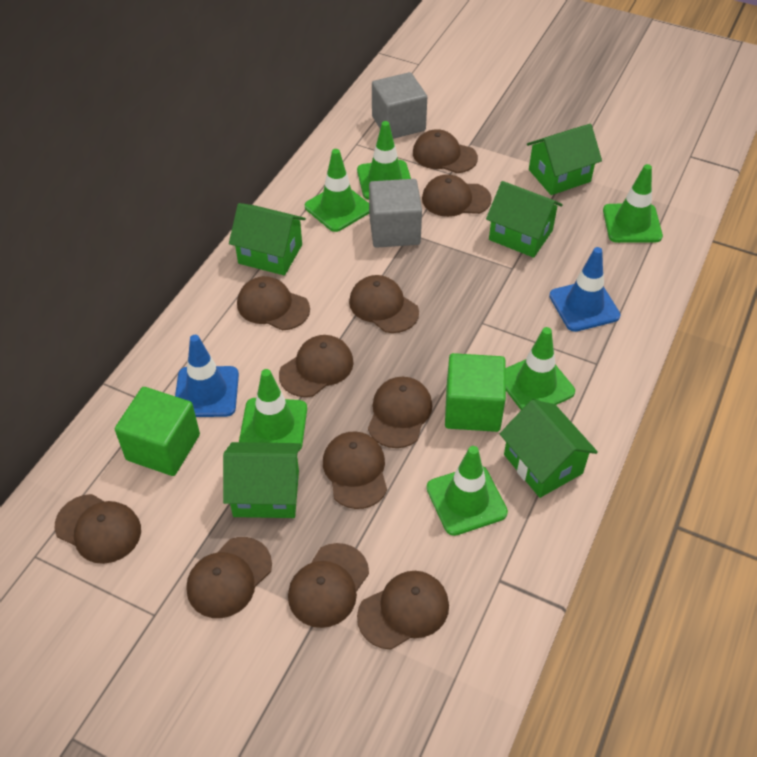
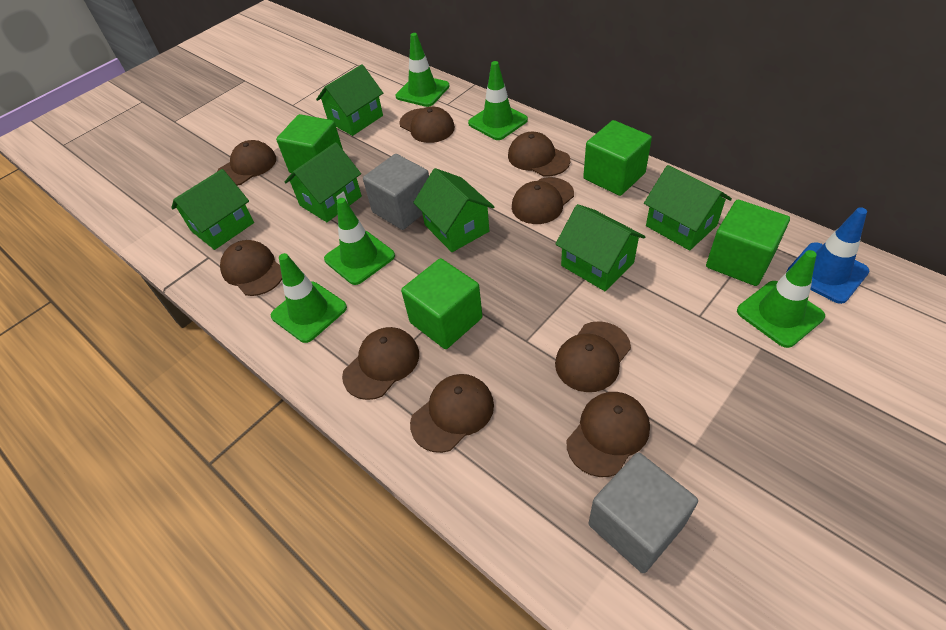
blue traffic cone: [175,335,239,417] [549,247,621,332] = 2 -> [786,207,869,304] = 1
brown cap: [55,494,141,564] [186,537,272,618] [237,276,310,330] [279,335,354,397] [288,543,369,628] [323,431,387,509] [349,275,419,333] [357,571,449,649] [368,377,432,448] [413,129,478,173] [422,174,492,217] = 11 -> [217,140,276,186] [220,240,282,296] [342,327,419,400] [399,106,455,143] [410,374,494,453] [508,132,570,177] [512,177,574,224] [555,321,631,392] [567,392,650,477] = 9
green cube: [115,387,200,476] [445,353,506,432] = 2 -> [276,114,343,173] [401,258,483,349] [583,120,652,196] [706,200,790,286] = 4
green house: [223,442,301,518] [229,203,306,276] [486,181,563,258] [500,399,598,498] [527,124,602,195] = 5 -> [171,169,254,250] [284,142,362,222] [316,64,383,136] [413,168,494,252] [556,204,645,291] [644,165,732,251] = 6
green traffic cone: [239,369,307,452] [305,149,369,232] [357,121,411,200] [426,446,508,536] [506,327,575,410] [603,164,663,243] = 6 -> [271,253,347,343] [324,198,395,285] [396,33,450,107] [468,61,528,140] [737,250,825,348] = 5

